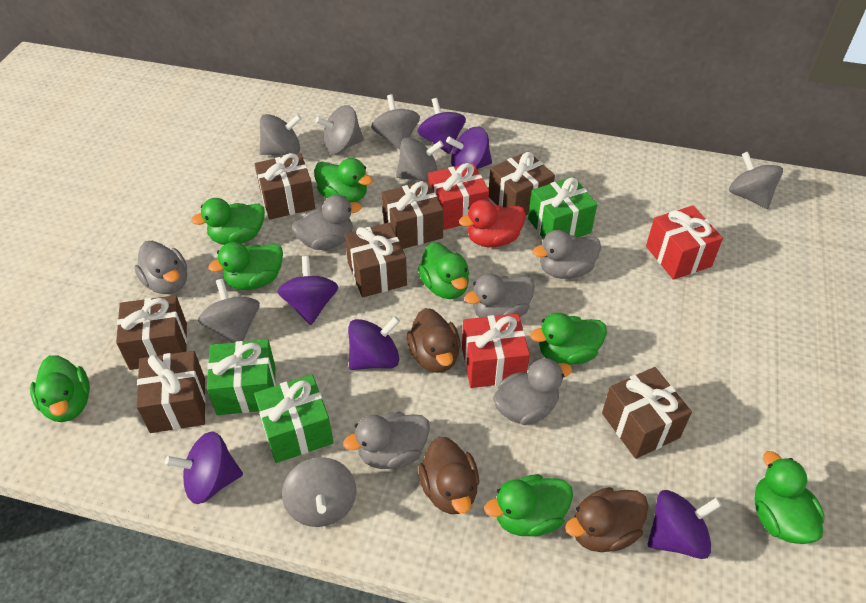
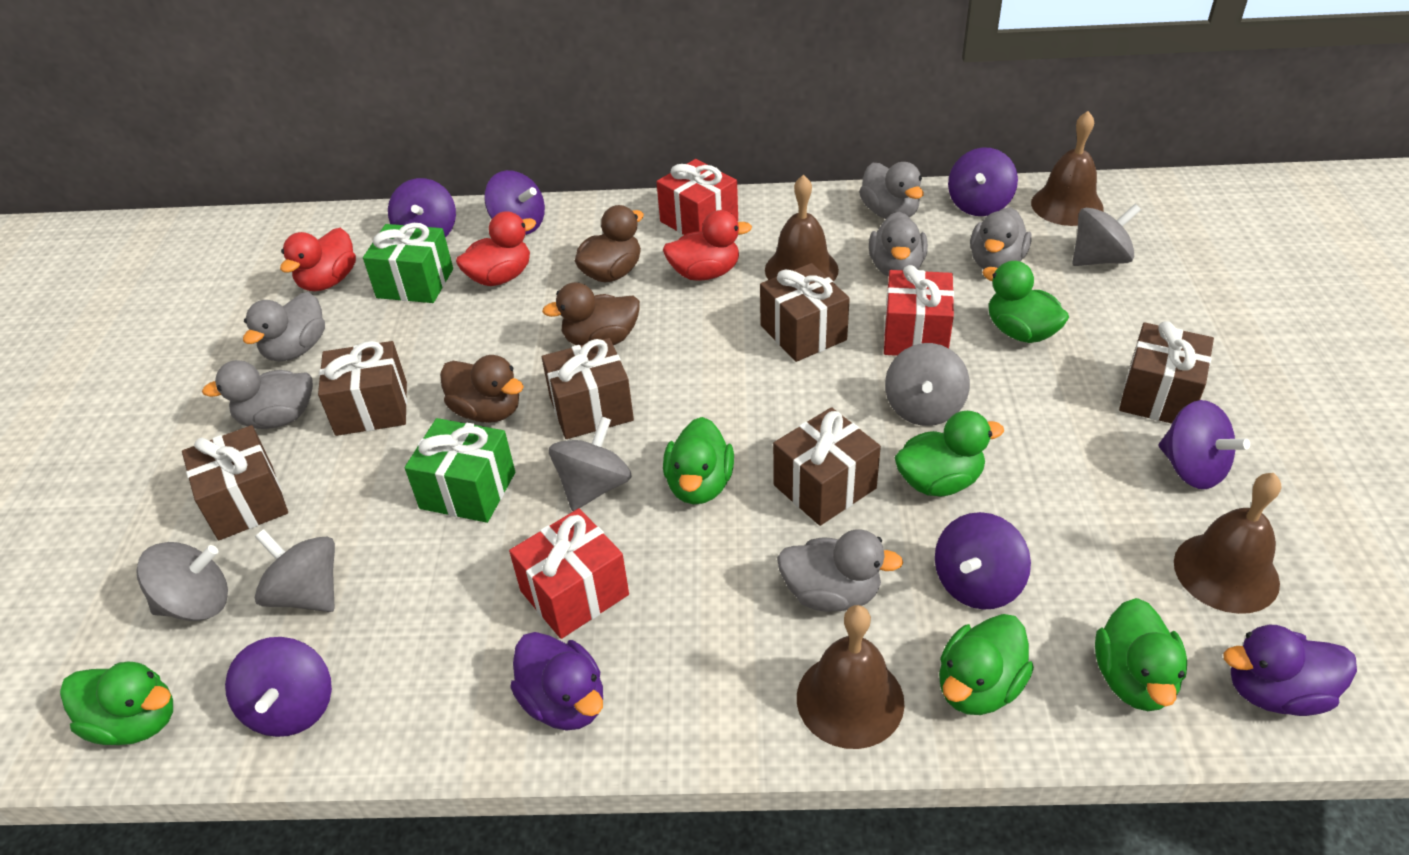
brown bell: none = 0 -> [765,175,839,282] [797,605,905,749] [1031,111,1104,226] [1174,473,1281,614] = 4
brown gift: [116,295,187,370] [136,351,206,433] [255,153,315,220] [345,223,407,297] [382,181,444,249] [489,151,555,215] [602,367,692,459] = 7 -> [182,425,288,540] [318,341,407,436] [542,338,634,439] [760,263,850,362] [773,407,881,526] [1119,321,1214,424] = 6
green duck: [30,355,90,422] [191,198,265,245] [208,242,283,290] [314,158,373,202] [418,242,469,299] [484,474,573,536] [530,313,607,365] [754,451,825,544] = 8 -> [60,661,173,745] [663,417,734,504] [894,411,1004,496] [939,614,1034,715] [982,261,1069,343] [1095,598,1187,711] = 6
green gift: [207,339,276,415] [254,374,334,463] [528,177,597,238] = 3 -> [363,223,453,303] [405,418,515,523] = 2
grey spinning top: [198,279,260,343] [260,114,302,155] [282,457,356,527] [315,105,364,154] [371,94,420,150] [396,137,444,181] [729,152,783,209] = 7 -> [136,542,228,621] [255,529,335,612] [549,416,632,511] [885,343,970,426] [1072,204,1141,266] = 5
purple duck: none = 0 -> [510,632,603,731] [1223,624,1357,716] = 2
red duck: [459,200,526,247] = 1 -> [280,228,356,291] [456,211,536,286] [663,210,752,281] = 3

